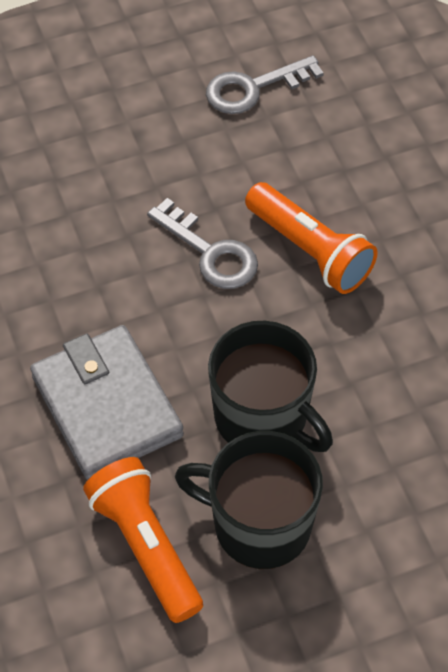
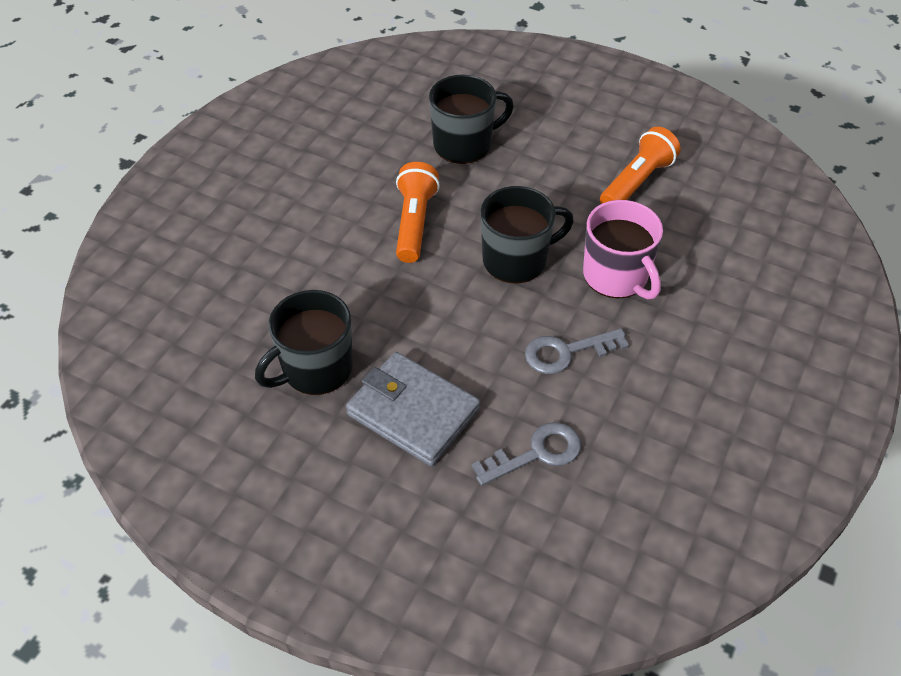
black mug: [175,431,323,569] [208,321,333,452] = 2 -> [255,290,353,395] [429,74,514,164] [480,186,574,283] = 3
pink mug: none = 0 -> [583,200,663,300] = 1

